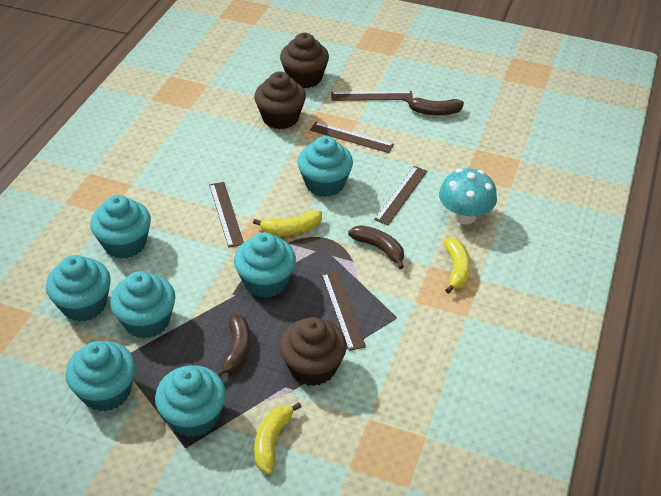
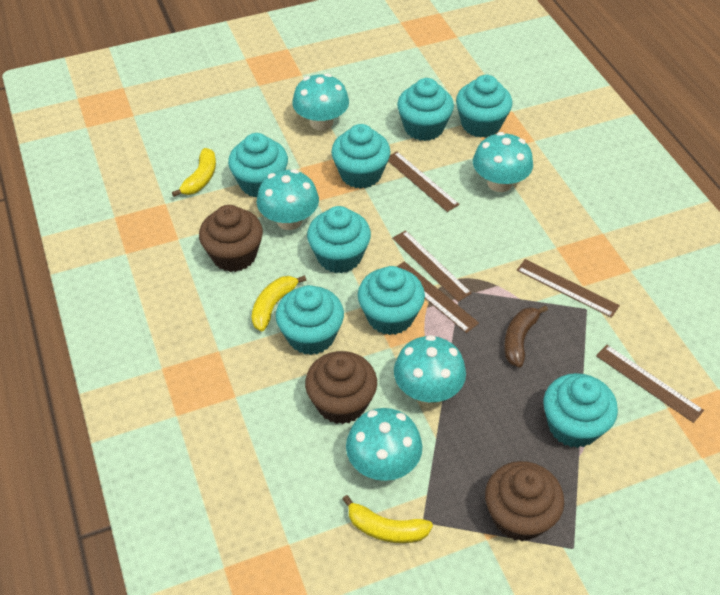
brown banana: [216,314,251,377] [348,225,404,269] [403,96,464,115] = 3 -> [504,305,548,367] = 1
turquoise cupcake: [46,255,111,322] [66,341,136,412] [90,195,151,259] [110,271,175,339] [155,365,226,437] [234,232,296,298] [298,136,353,197] = 7 -> [228,133,288,197] [276,285,344,355] [307,206,371,273] [331,124,391,189] [358,266,425,335] [397,78,454,141] [456,75,512,138] [543,373,618,448] = 8
turquoise mushroom: [439,168,497,224] = 1 -> [257,169,319,230] [292,73,349,131] [346,408,422,481] [394,335,466,403] [473,132,533,192] = 5

